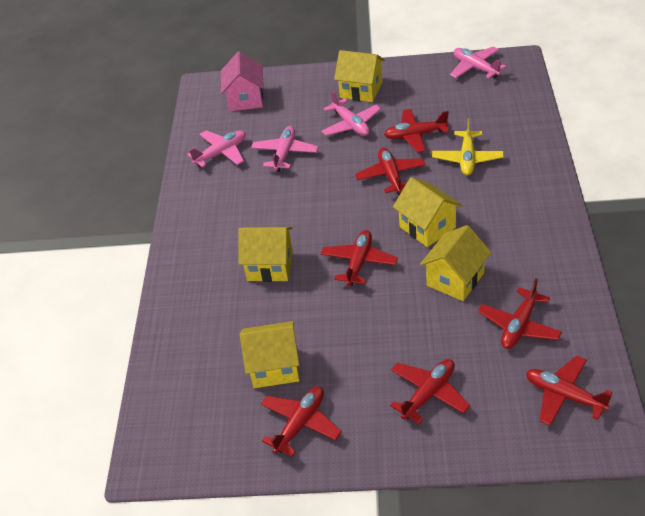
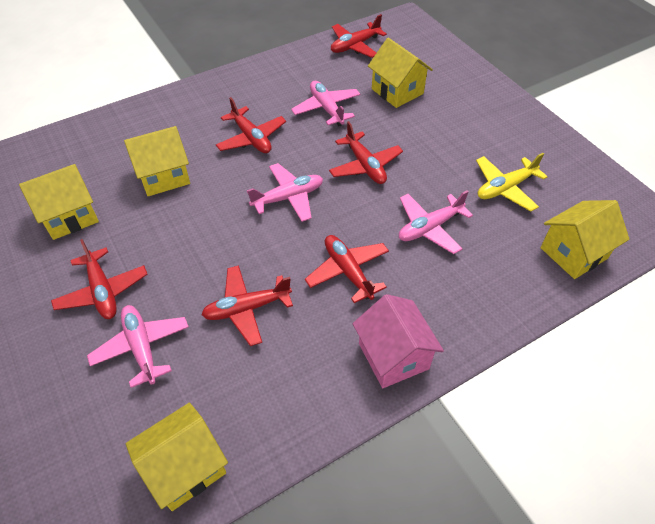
red plane: [261,387,342,457] [321,230,398,286] [355,148,426,195] [384,109,449,153] [390,359,470,424] [478,279,562,349] [526,355,612,426] = 7 -> [51,239,148,319] [201,265,293,346] [216,97,286,153] [305,235,389,303] [329,121,403,184] [331,14,387,58] = 6

